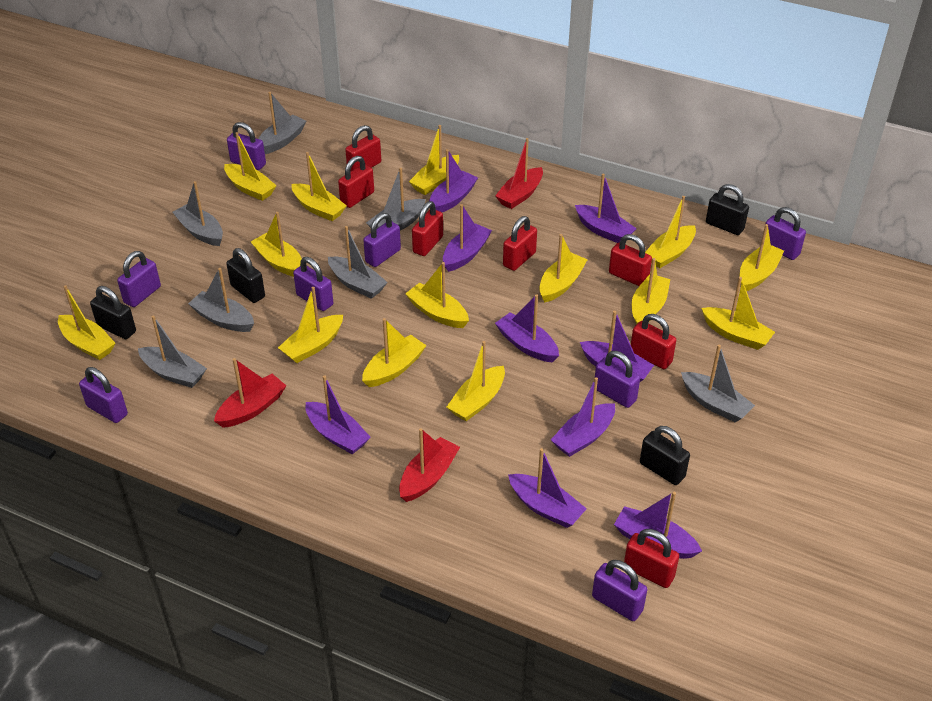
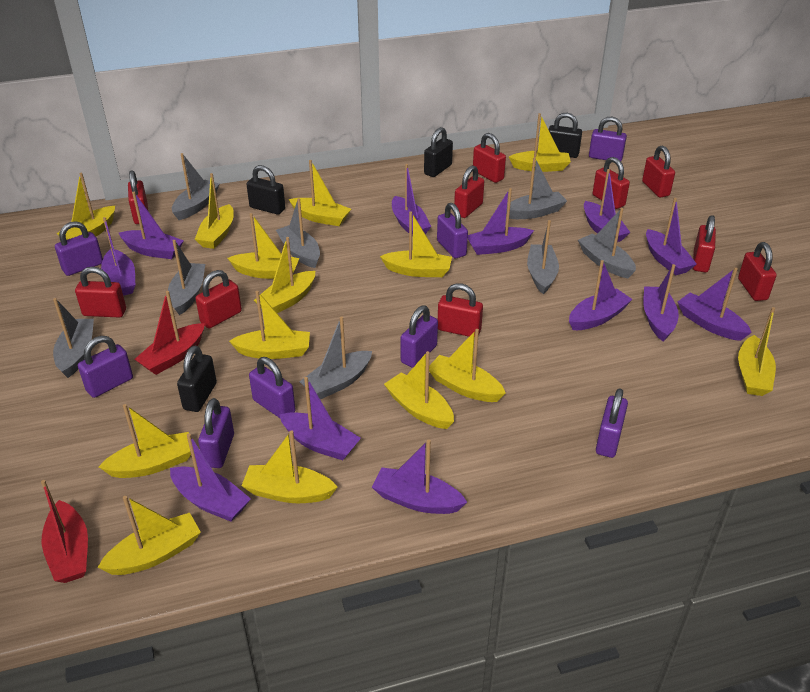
grey boat: [138,316,207,388] [172,181,223,246] [188,268,254,332] [258,92,306,154] [328,226,388,299] [366,168,426,231] [681,345,755,422] = 7 -> [53,298,94,378] [168,240,205,315] [172,153,220,220] [276,198,320,268] [299,316,372,399] [506,158,567,219] [527,220,559,294] [578,208,636,278] = 8
purple boat: [305,375,371,454] [429,149,478,212] [443,204,492,272] [495,294,559,363] [508,448,587,528] [551,377,615,457] [575,174,637,243] [580,311,654,382] [614,492,702,559] = 9 -> [101,217,135,296] [119,192,184,259] [170,434,251,522] [279,377,361,460] [372,440,467,514] [392,164,431,237] [468,188,534,255] [569,260,633,330] [584,169,631,242] [643,264,679,342] [646,198,697,275] [678,268,752,341] = 12
red boat: [214,358,286,428] [399,428,460,502] [495,138,543,209] = 3 -> [41,480,88,583] [134,291,205,375] = 2
red padlock: [338,156,374,208] [345,125,381,171] [412,201,443,256] [503,216,537,271] [609,234,652,286] [624,529,679,588] [631,314,676,369] = 7 -> [75,267,126,318] [128,170,148,224] [195,270,242,328] [438,283,483,338] [454,165,484,218] [473,133,506,183] [593,157,630,209] [642,146,675,198] [693,215,716,272] [738,242,777,301] = 10

